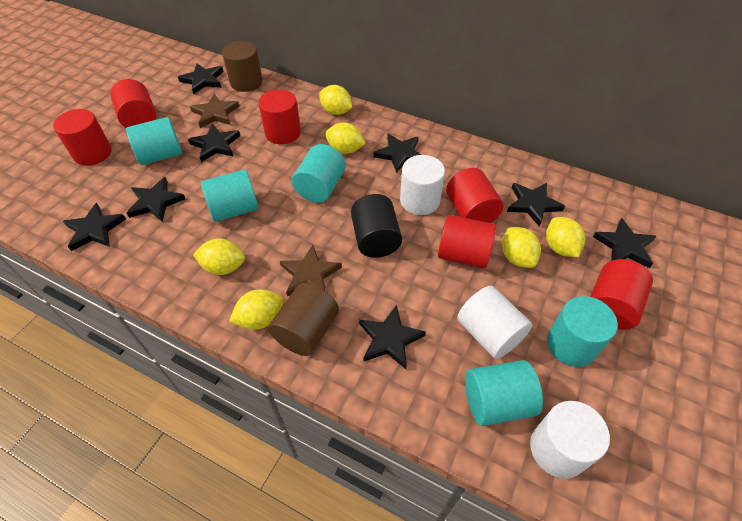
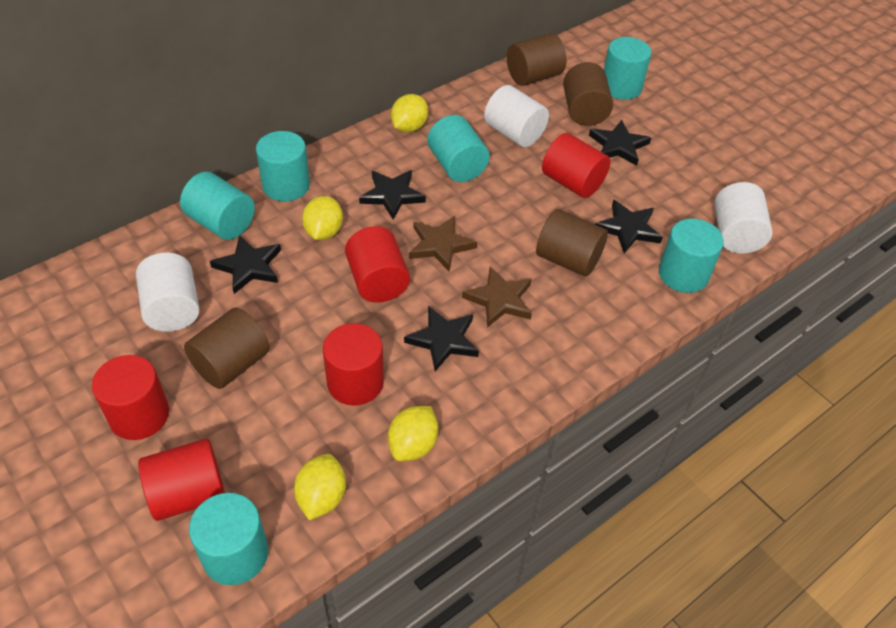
black cylinder: [351,194,402,258] = 1 -> none = 0
black star: [63,203,126,251] [127,177,185,222] [178,63,224,95] [188,124,240,162] [359,305,426,369] [373,134,421,173] [507,183,565,227] [593,218,656,268] = 8 -> [210,235,281,294] [359,170,426,220] [404,306,479,371] [589,120,651,166] [595,200,663,253] = 5
brown cylinder: [222,41,263,92] [268,283,339,356] = 2 -> [184,308,270,389] [507,33,566,86] [536,209,608,277] [563,62,613,126] = 4
red cylinder: [53,109,112,166] [110,79,156,128] [258,89,301,144] [438,215,496,268] [446,168,504,223] [591,259,653,330] = 6 -> [92,355,169,440] [138,438,225,521] [323,323,384,406] [345,226,410,303] [542,133,610,198] = 5
turquoise cylinder: [126,117,182,165] [201,170,258,222] [292,144,346,203] [465,360,543,426] [547,296,618,367] = 5 -> [180,172,255,240] [189,493,268,585] [256,131,310,201] [427,115,490,182] [604,37,651,100] [659,219,724,293] = 6
yellow lemon: [193,239,245,275] [229,289,284,330] [319,85,352,115] [325,123,366,154] [502,227,541,268] [546,217,585,257] = 6 -> [294,454,346,520] [302,196,343,240] [388,406,438,461] [391,94,428,132] = 4

